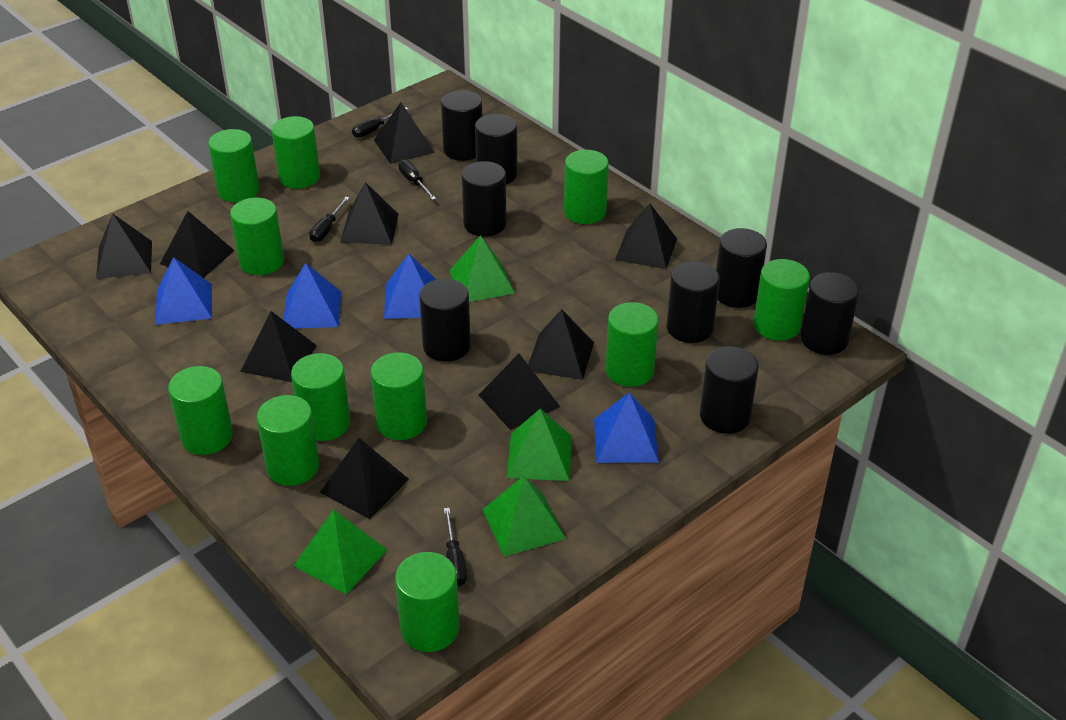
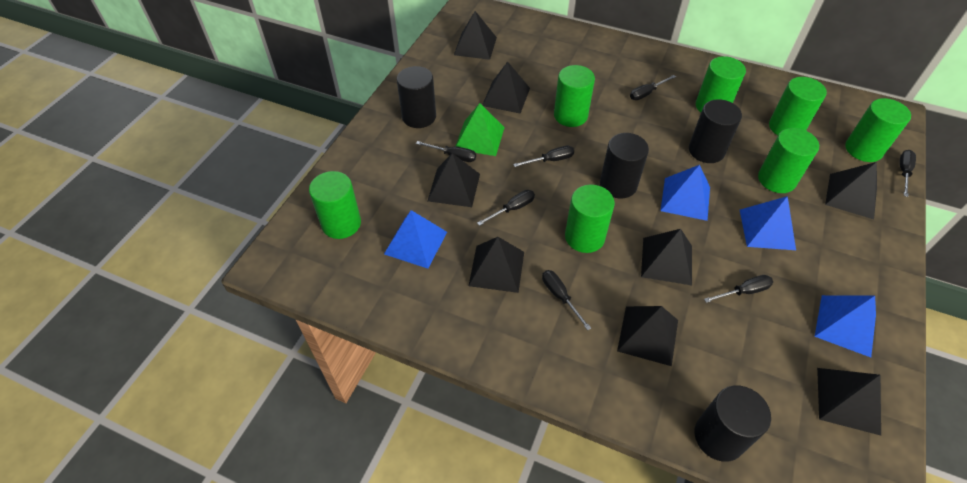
black cylinder: [419,279,471,362] [441,90,482,161] [462,161,506,237] [475,114,517,184] [666,261,720,343] [700,346,759,434] [716,228,767,308] [801,272,859,355] = 8 -> [397,66,436,128] [600,133,649,199] [689,99,742,163] [694,386,771,462] = 4
black pyramid: [96,214,152,279] [160,211,235,278] [240,311,317,382] [320,438,409,519] [340,182,399,245] [374,102,435,164] [479,354,560,430] [528,309,594,380] [615,203,677,269] = 9 -> [428,153,480,207] [454,11,497,60] [469,237,524,293] [482,61,530,114] [617,306,678,366] [641,229,692,285] [817,368,881,436] [825,162,877,219] = 8
black screwdriver: [309,197,350,242] [352,107,408,138] [398,160,436,200] [444,508,467,586] = 4 -> [416,141,476,162] [477,190,535,226] [513,146,574,167] [542,270,591,330] [630,75,676,100] [704,275,773,303] [900,150,916,197] = 7
green cylinder: [168,366,233,455] [208,129,259,202] [230,198,284,275] [257,395,319,486] [272,116,320,189] [291,353,350,441] [370,352,427,440] [395,552,460,652] [564,150,609,224] [605,302,659,387] [753,259,810,341] = 11 -> [309,171,361,239] [554,65,595,127] [565,185,615,253] [696,56,746,113] [758,128,819,193] [769,77,827,135] [845,98,911,162] = 7
green pyramid: [293,510,388,595] [449,235,515,302] [482,476,566,557] [507,409,572,481] = 4 -> [455,103,505,156] = 1

